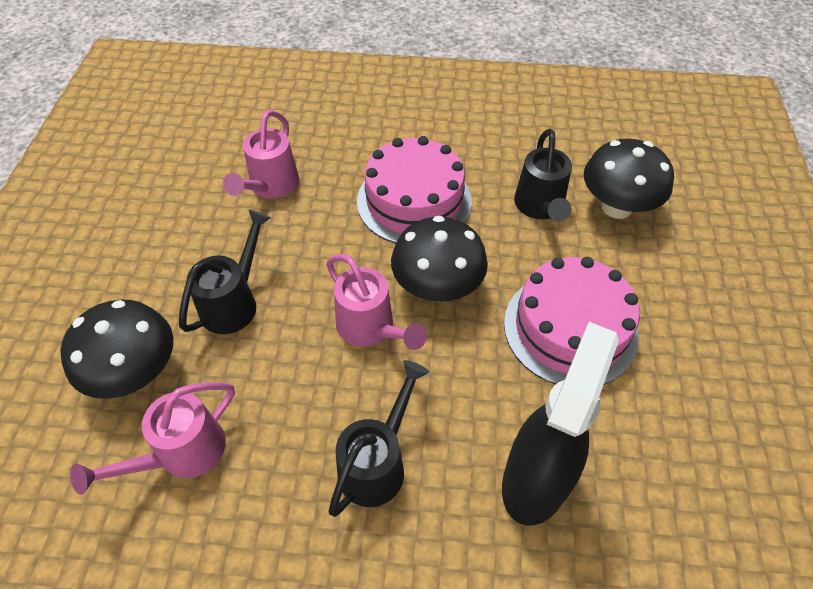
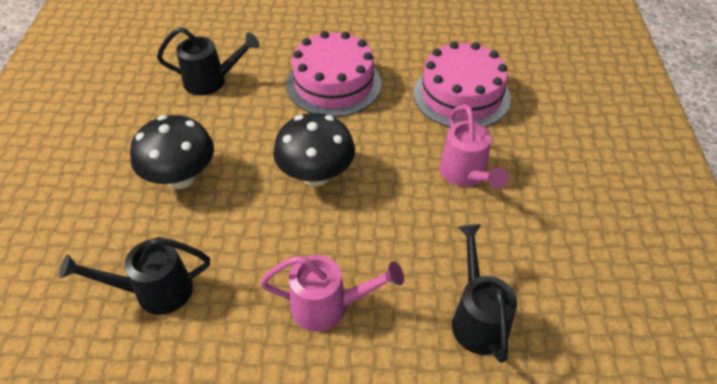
black mushroom: [60,299,173,399] [391,216,488,302] [584,139,674,219] = 3 -> [130,115,214,189] [273,113,355,187] = 2
black spray bottle: [502,322,619,526] = 1 -> none = 0
pink watering can: [70,382,235,495] [223,110,299,199] [326,254,427,350] = 3 -> [260,255,404,332] [440,104,508,189] = 2

